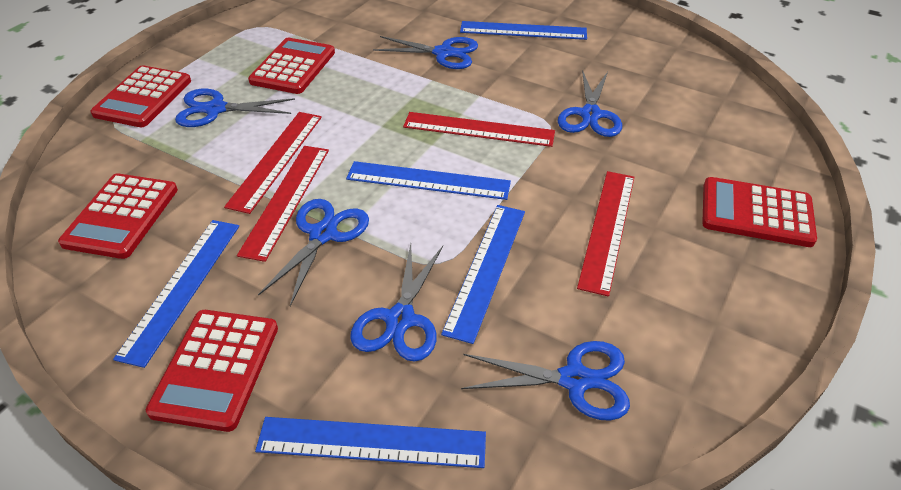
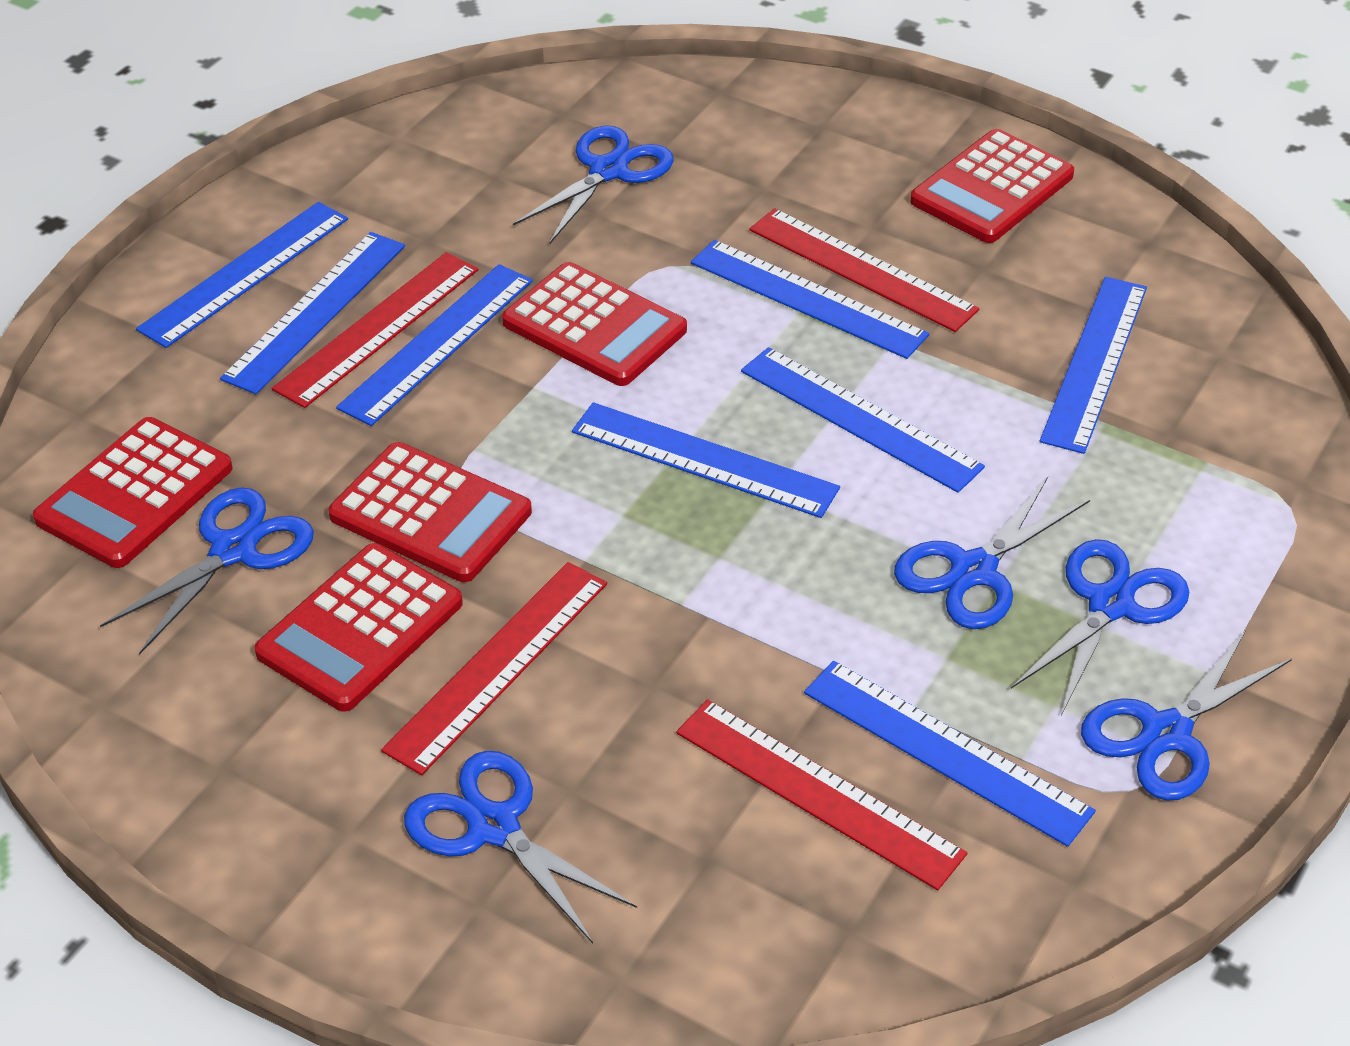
blue ruler: [113,220,239,368] [255,417,486,468] [346,161,511,200] [441,205,525,344] [460,21,587,40] = 5 -> [136,202,348,348] [220,232,405,394] [336,264,533,426] [572,402,840,518] [691,240,929,359] [741,347,985,493] [804,661,1096,847] [1040,277,1147,454] = 8

